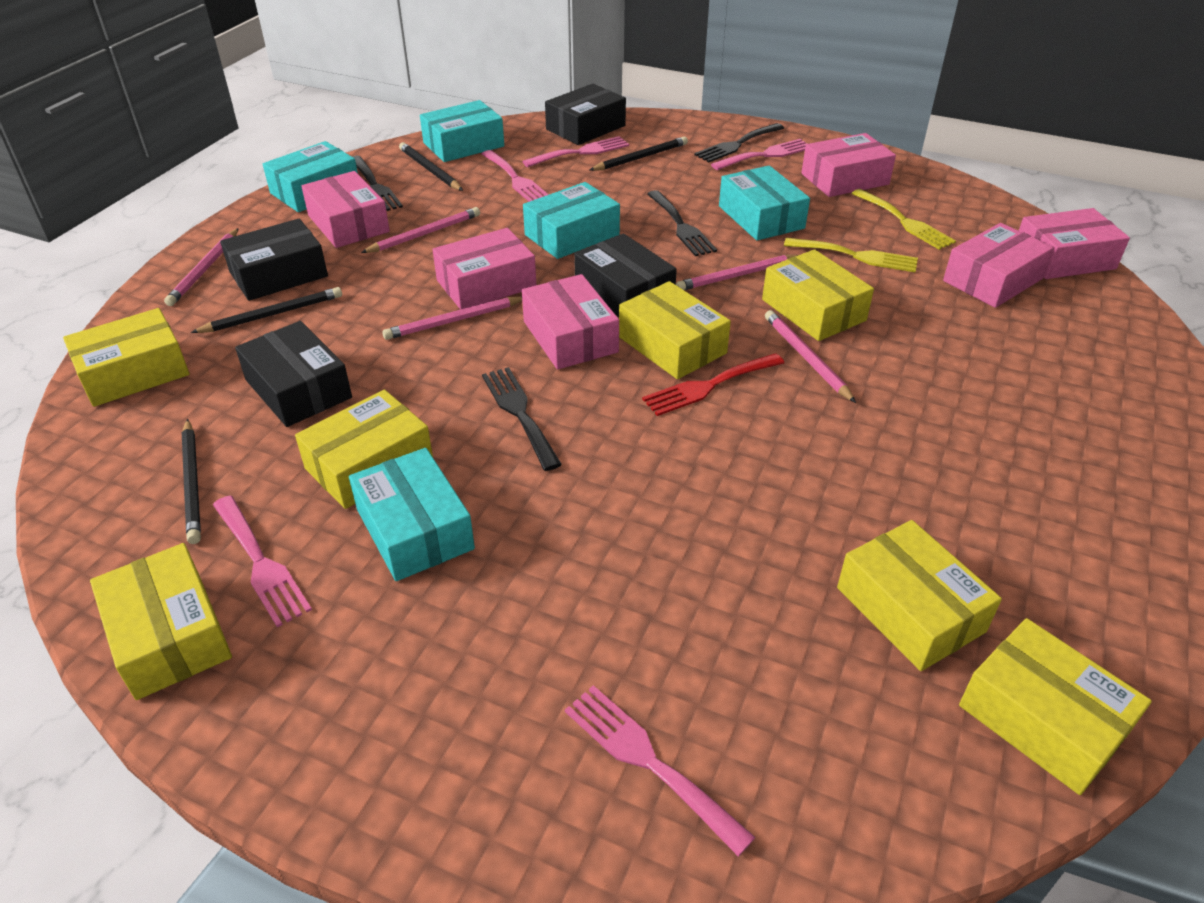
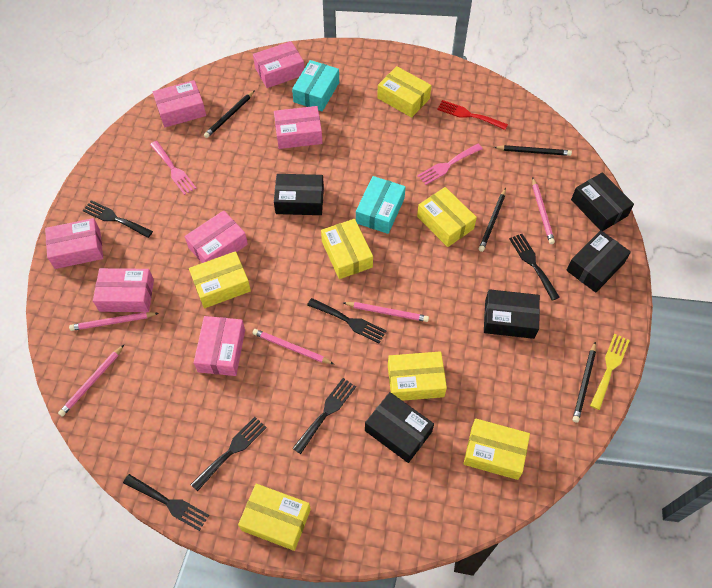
black box: [220,219,328,301] [235,321,352,427] [545,84,626,145] [574,233,677,317] = 4 -> [274,174,324,215] [365,392,434,463] [484,289,540,339] [566,230,631,293] [571,172,634,231] = 5
black fork: [352,156,403,211] [482,367,562,471] [647,190,717,256] [694,123,784,163] = 4 -> [82,200,153,238] [123,474,209,531] [190,417,267,492] [292,378,356,454] [307,298,386,343] [509,234,560,301] = 6
pink box: [301,171,390,248] [432,228,536,310] [522,274,619,369] [801,133,896,197] [943,223,1054,308] [1019,208,1130,279] = 6 -> [45,218,103,269] [93,268,154,312] [153,80,206,127] [185,210,248,263] [194,316,245,376] [253,41,304,88] [274,106,322,149] = 7
pink fork: [213,496,312,628] [481,150,549,202] [522,136,629,167] [565,685,756,856] [711,139,808,170] = 5 -> [150,141,196,195] [417,144,483,185] = 2
turquoise box: [263,141,358,212] [349,448,475,581] [420,100,504,162] [523,182,620,259] [719,166,810,241] = 5 -> [292,60,339,111] [356,176,406,234] = 2
yellow fork: [784,238,918,272] [851,189,956,250] = 2 -> [590,334,630,410] = 1

